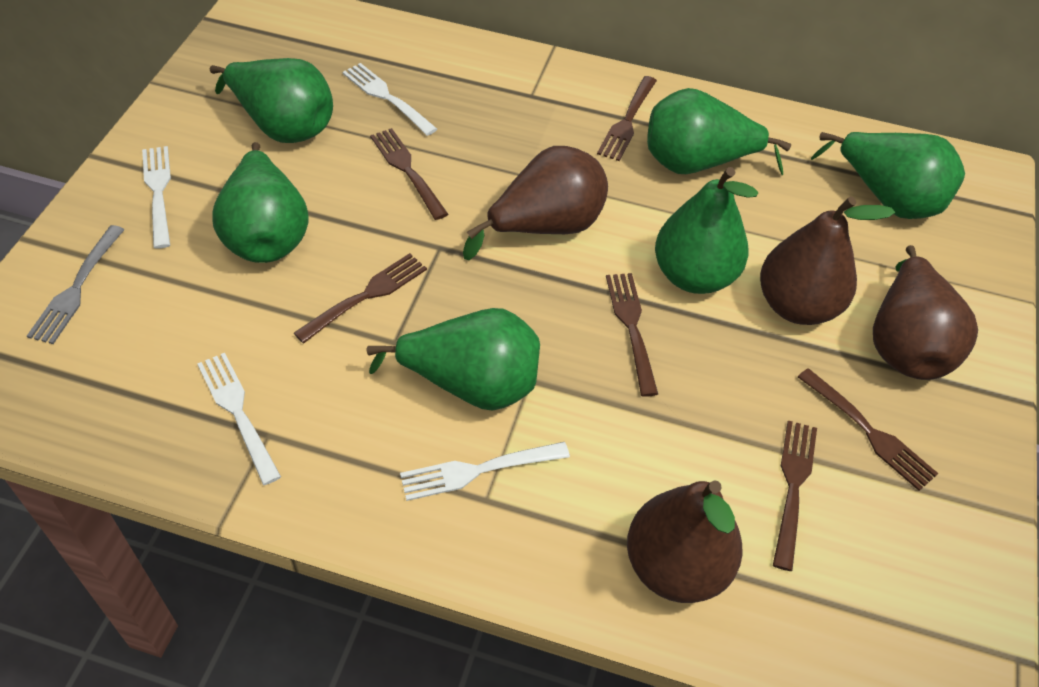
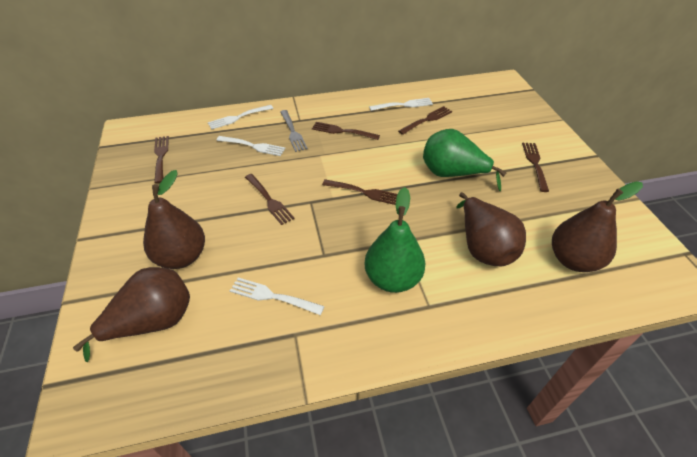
green pear: [210,58,333,143] [212,142,309,263] [367,308,540,411] [647,88,791,175] [655,167,758,294] [811,132,965,219] = 6 -> [364,187,425,293] [423,129,506,191] = 2

